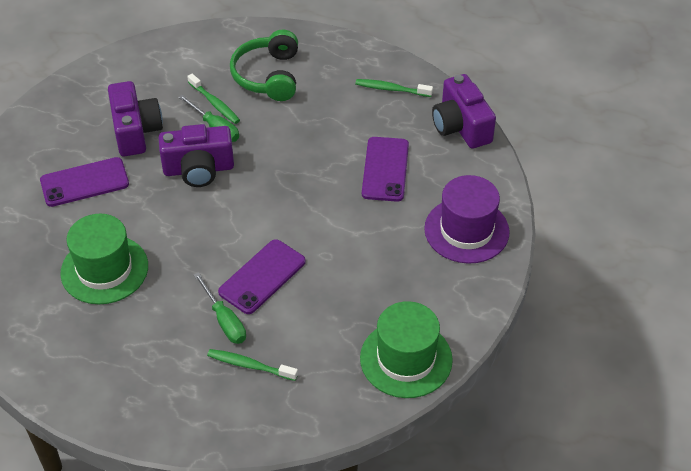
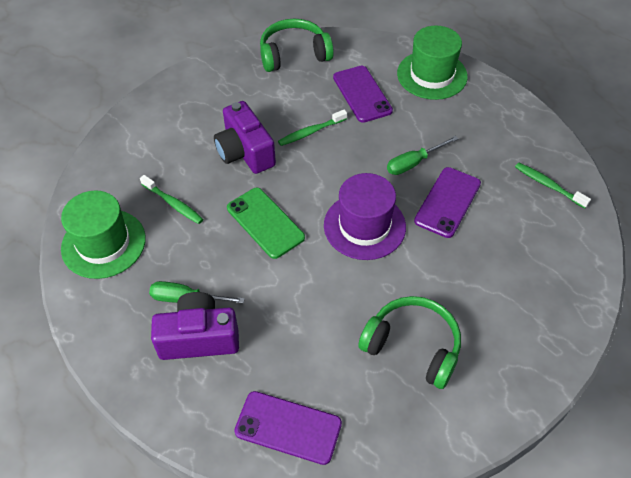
green headphones: [230,30,298,101] = 1 -> [260,19,334,72] [358,296,461,389] = 2
green phone: none = 0 -> [227,188,305,259] = 1
purple camera: [108,81,163,156] [159,124,234,187] [432,74,496,149] = 3 -> [151,292,239,360] [214,101,276,174] = 2

